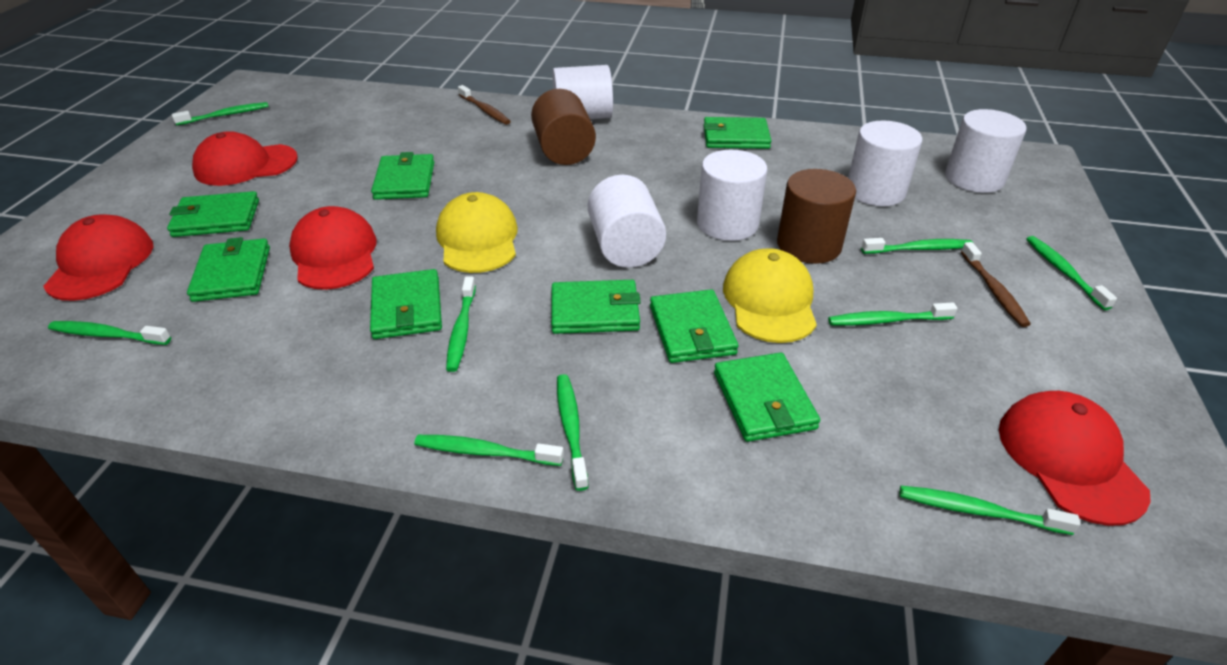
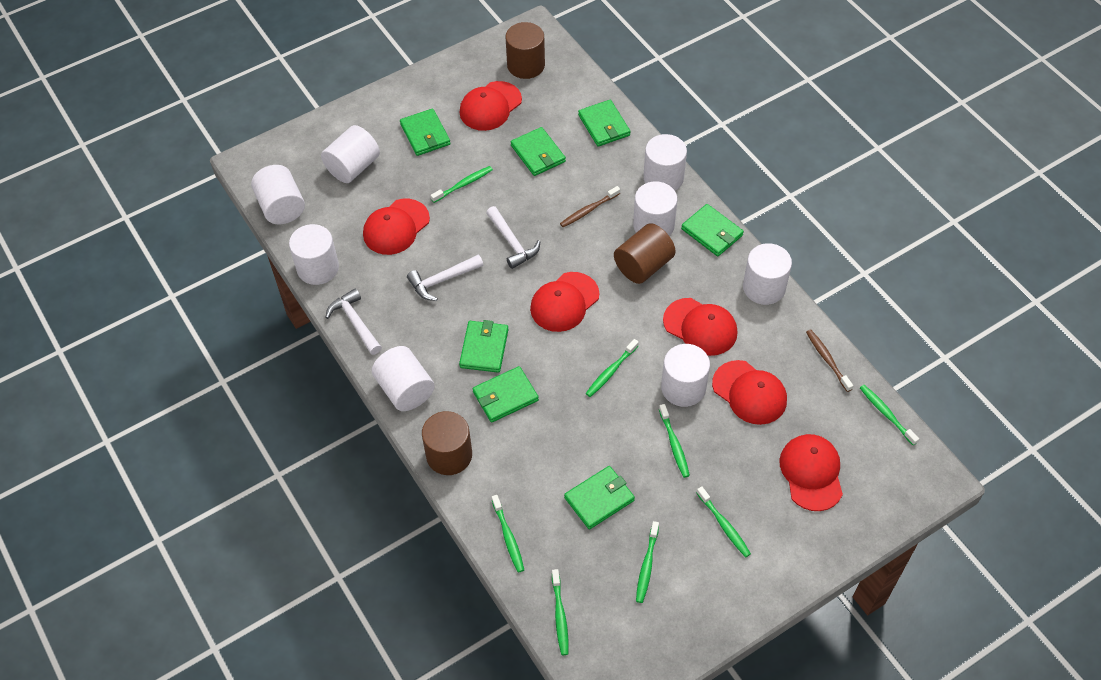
brown cylinder: [531,89,596,165] [777,169,856,264] = 2 -> [422,411,472,475] [505,22,545,79] [614,223,675,284] = 3
green toothbrush: [48,321,171,345] [172,102,269,126] [414,435,564,466] [446,277,476,372] [557,374,589,491] [828,303,958,326] [861,238,973,254] [900,486,1080,535] [1026,236,1117,310] = 9 -> [431,166,493,203] [492,495,524,573] [552,569,569,655] [586,339,639,397] [636,521,659,603] [659,404,690,478] [697,486,751,557] [860,385,919,446] = 8
green wallet: [167,191,259,237] [187,237,270,302] [370,269,442,339] [371,152,434,200] [551,280,641,334] [650,289,738,363] [704,117,771,149] [714,352,820,442] = 8 -> [400,109,451,156] [459,320,508,373] [472,366,539,423] [511,127,566,176] [564,466,635,530] [578,100,631,147] [681,204,744,256] = 7
red cap: [43,214,153,301] [192,131,298,186] [289,206,377,290] [999,391,1151,526] = 4 -> [363,199,430,255] [460,81,522,131] [530,272,599,332] [663,298,737,356] [712,360,787,425] [779,434,843,511] = 6
white cylinder: [552,65,613,119] [588,175,666,268] [697,150,767,241] [848,121,923,206] [945,109,1026,193] = 5 -> [251,165,305,225] [289,224,339,285] [321,125,380,183] [372,346,435,411] [633,181,677,236] [643,134,687,191] [661,344,710,407] [743,243,792,305] = 8
white hammer: none = 0 -> [325,288,382,355] [407,255,484,301] [486,206,540,269] = 3
yellow cap: [436,192,518,273] [723,248,817,343] = 2 -> none = 0

